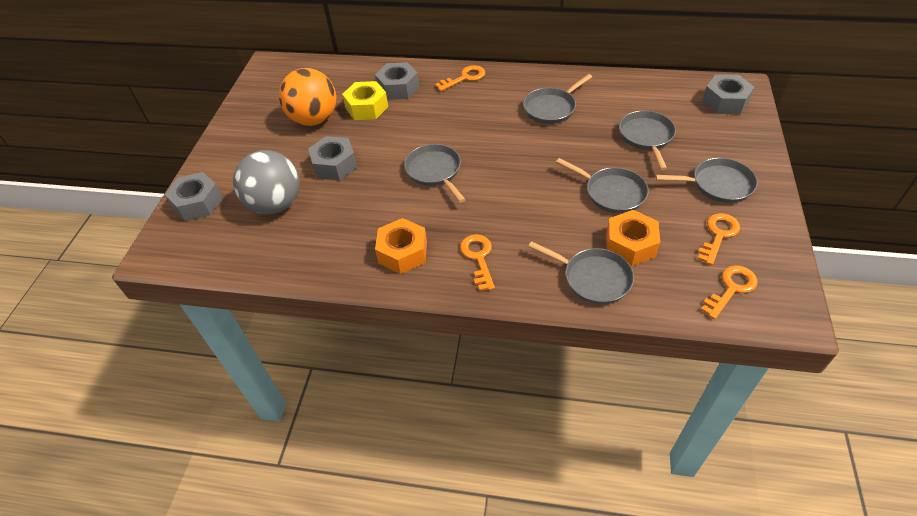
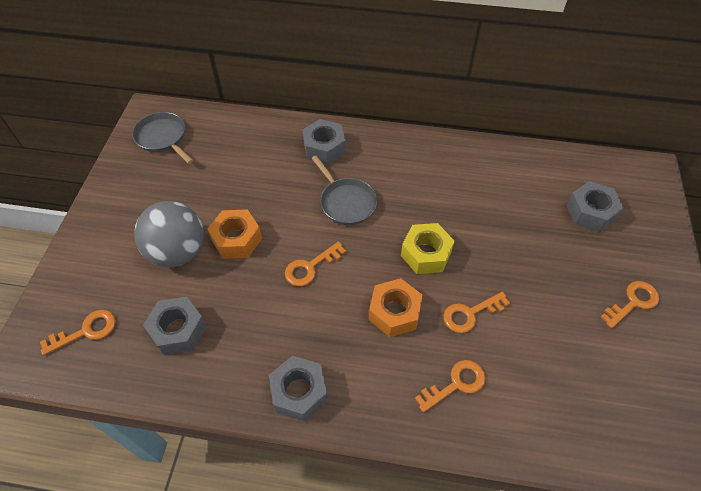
grey pan: [404,144,466,203] [523,74,592,124] [528,241,634,304] [556,158,649,213] [619,110,676,170] [655,158,758,203] = 6 -> [132,112,193,164] [311,156,377,225] = 2
orange ball: [279,68,337,126] = 1 -> none = 0
orange key: [435,65,485,91] [460,234,495,291] [698,213,740,265] [701,265,758,319] = 4 -> [40,310,116,356] [285,242,346,286] [415,360,486,413] [443,292,510,333] [600,281,659,328] = 5

